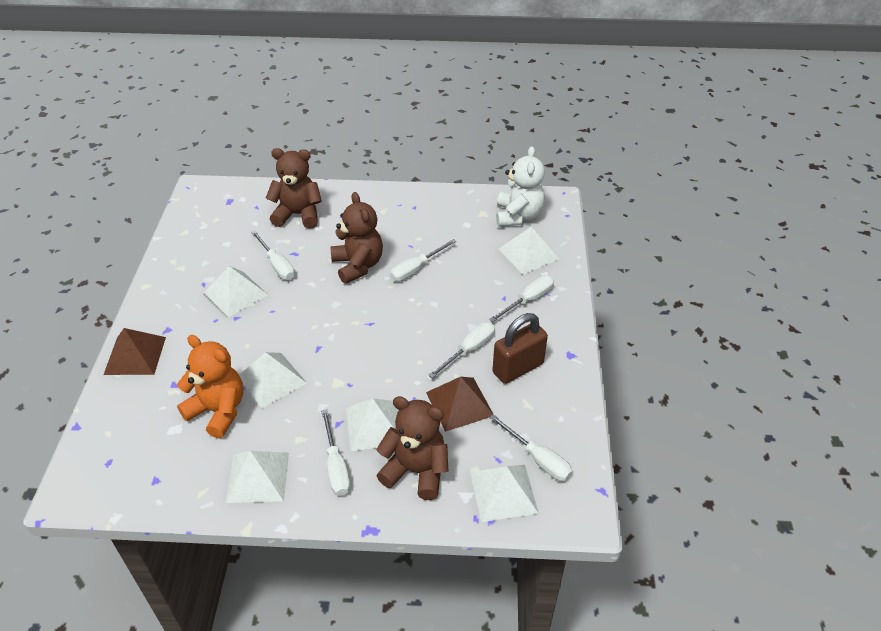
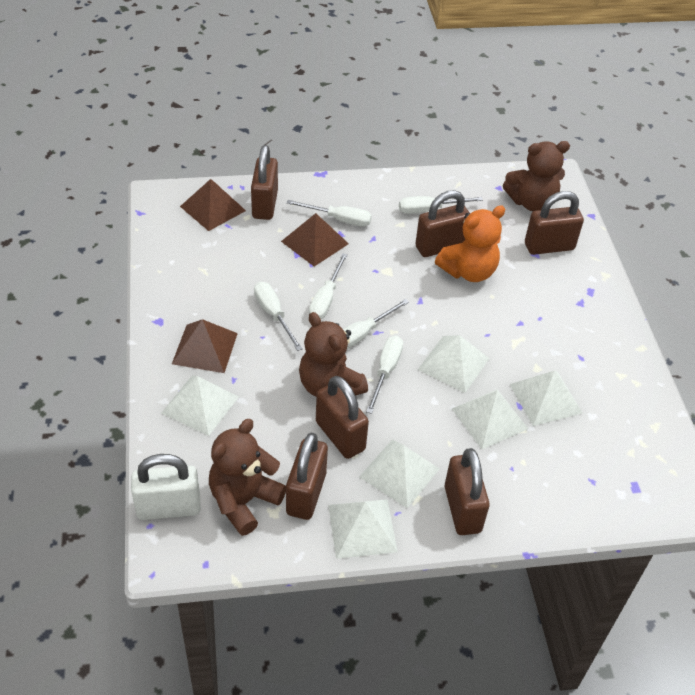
brown padlock: [493,313,548,384] = 1 -> [251,145,278,220] [286,433,328,520] [316,376,369,459] [415,190,470,257] [445,448,490,535] [525,191,584,255] = 6
brown pyramid: [104,328,166,375] [426,377,493,432] = 2 -> [172,319,238,373] [180,179,246,231] [281,213,349,267] = 3
white padlock: none = 0 -> [131,454,201,520] = 1
white teddy bear: [496,146,545,227] = 1 -> none = 0

